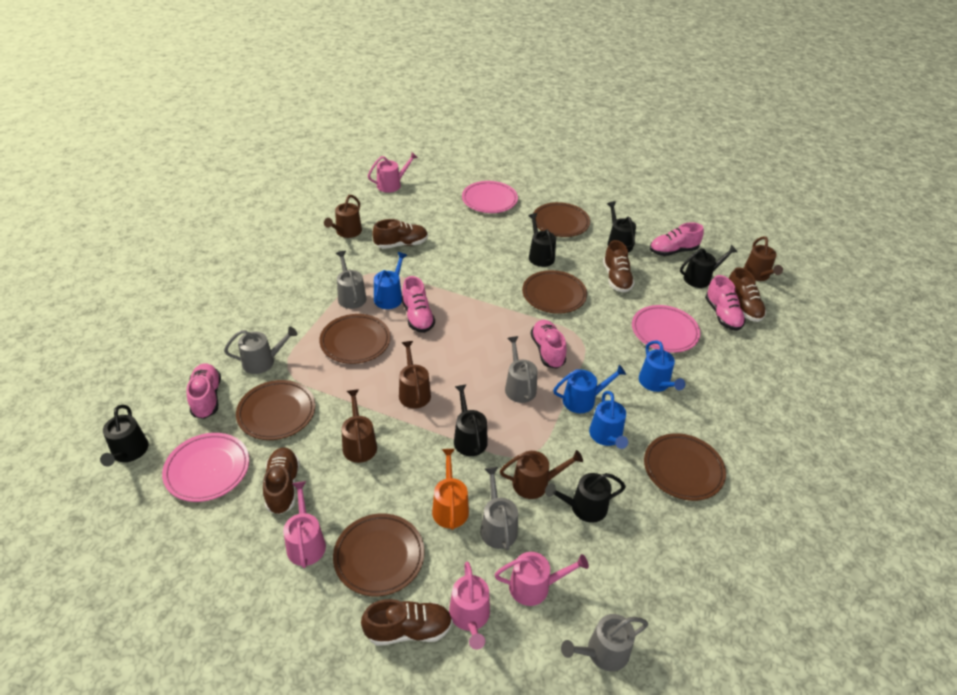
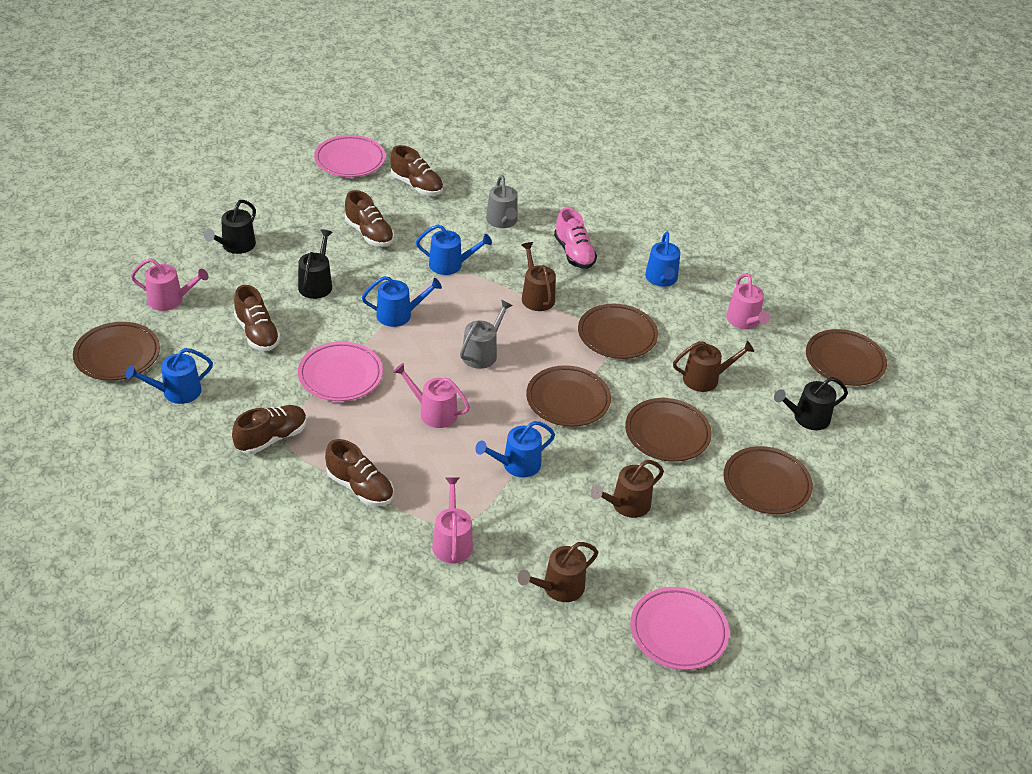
black watering can: [100,405,149,467] [454,384,488,456] [528,213,556,267] [545,473,626,523] [607,201,636,252] [680,245,737,288] = 6 -> [204,200,256,254] [298,229,333,299] [774,377,848,430] = 3
blue watering can: [374,252,407,309] [553,365,626,413] [589,391,628,449] [639,340,685,392] = 4 -> [126,348,213,404] [362,276,442,327] [416,225,492,275] [475,421,555,477] [645,232,680,287] = 5
brown watering can: [324,195,362,238] [342,389,377,463] [399,341,431,409] [500,450,583,499] [744,236,783,281] = 5 -> [518,542,598,602] [522,242,556,311] [590,460,664,518] [673,341,754,392] = 4
grey watering can: [224,326,297,374] [336,251,367,309] [480,467,518,550] [505,336,538,403] [561,614,648,671] = 5 -> [460,300,512,369] [486,175,518,228] = 2
orange watering can: [432,449,469,530] = 1 -> none = 0
pink shoe: [187,363,221,419] [402,276,435,333] [530,320,566,369] [650,222,704,256] [705,275,746,331] = 5 -> [554,208,597,269] = 1

